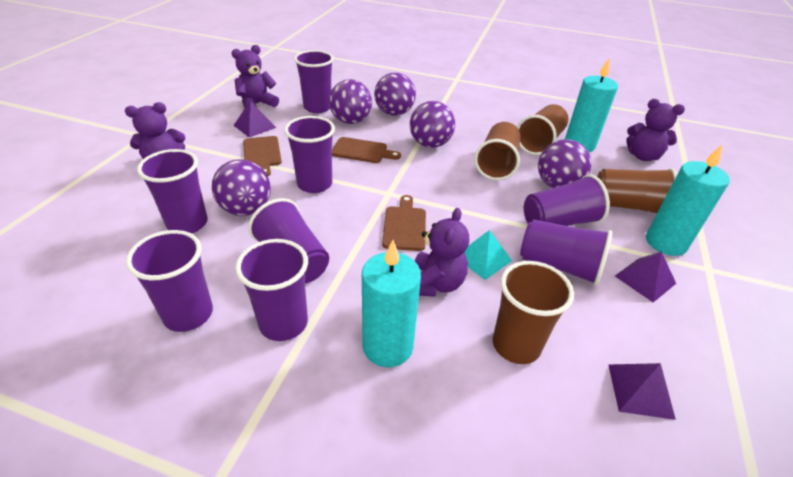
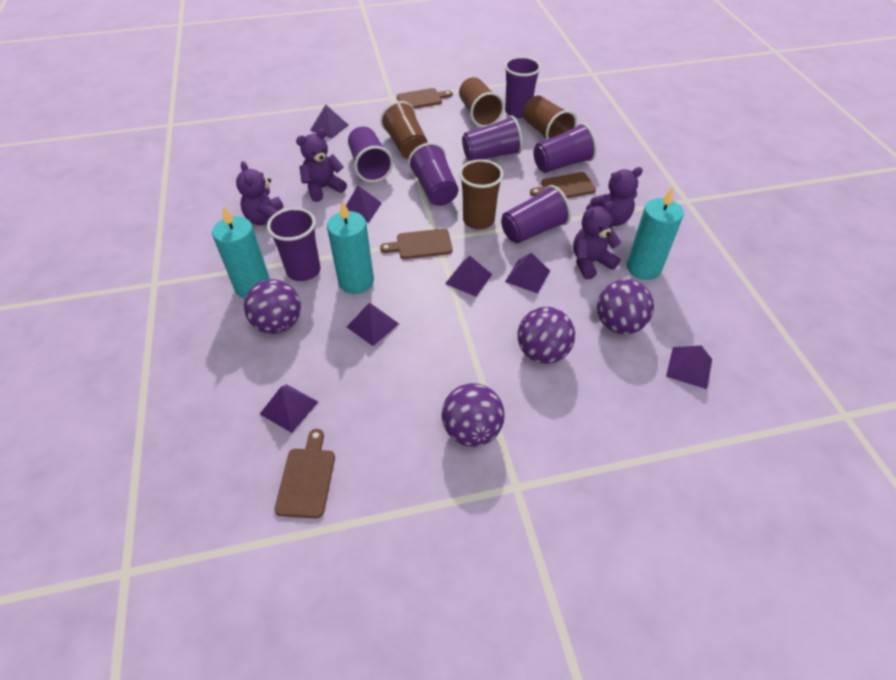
brown cutting board: [243,136,282,176] [332,137,401,163] [382,195,426,251] = 3 -> [274,429,335,519] [380,229,453,259] [397,88,453,109] [530,172,596,198] = 4
purple ball: [212,159,271,216] [329,79,372,124] [374,72,416,116] [410,101,455,148] [538,139,592,188] = 5 -> [244,279,301,334] [442,383,505,447] [517,307,575,364] [597,279,654,334] = 4
purple cup: [126,230,213,332] [137,149,208,234] [235,239,308,341] [248,198,329,283] [284,116,335,193] [294,50,334,113] [520,220,612,286] [524,174,610,226] = 8 -> [267,208,321,281] [348,126,393,182] [408,142,458,206] [462,115,523,161] [501,185,571,244] [504,56,541,118] [533,123,597,173] = 7
purple pyramid: [233,101,276,138] [608,363,676,420] [615,252,676,302] = 3 -> [260,384,318,433] [311,104,348,138] [346,186,382,222] [347,302,399,346] [445,256,492,297] [505,253,550,294] [666,346,712,389] = 7
turquoise pyramid: [465,230,512,280] = 1 -> none = 0

